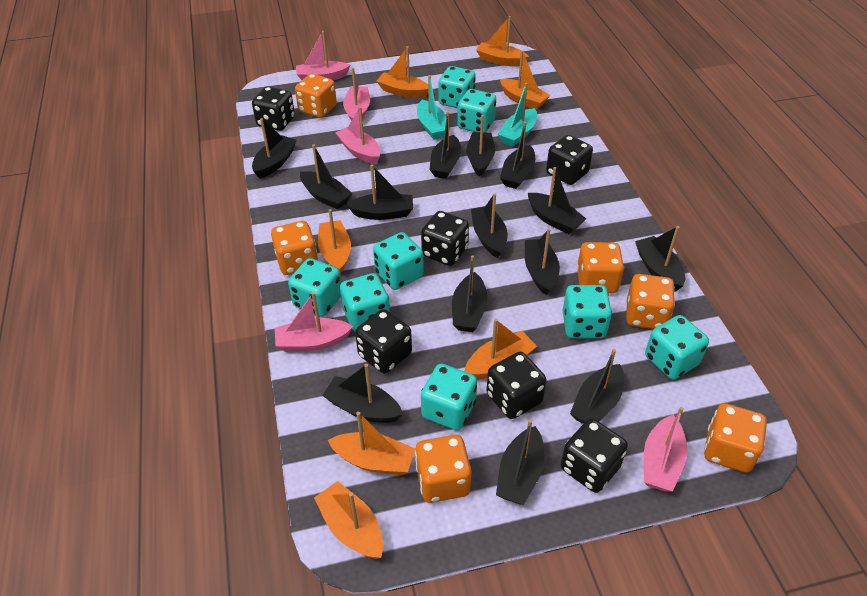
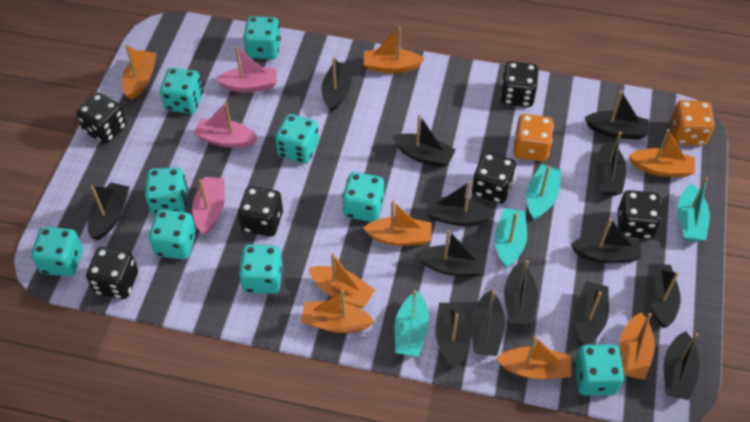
orange boat: [314,481,383,559] [318,209,351,274] [328,412,415,475] [377,46,428,98] [465,319,537,380] [476,16,529,66] [500,51,550,110] = 7 -> [122,45,157,100] [301,290,375,333] [309,253,375,308] [363,200,432,246] [364,26,424,73] [496,336,571,379] [619,312,655,380] [629,129,695,177] = 8
orange dice: [271,221,318,275] [295,74,337,118] [415,435,472,503] [577,242,624,293] [626,274,675,329] [704,403,767,473] = 6 -> [513,114,554,161] [671,100,715,146] = 2
pink boat: [275,292,353,352] [296,31,350,80] [335,107,381,164] [343,67,370,121] [644,407,687,491] = 5 -> [192,177,225,235] [194,102,258,148] [215,46,277,92] = 3
turquoise boat: [417,75,450,140] [498,83,537,147] = 2 -> [395,290,429,357] [495,208,527,268] [526,164,561,221] [677,177,710,242] = 4
turquoise dice: [288,258,341,317] [340,273,390,332] [373,232,424,290] [421,364,477,430] [439,66,476,108] [457,89,496,133] [562,285,612,338] [645,315,709,380] = 8 -> [31,227,83,277] [145,168,188,214] [149,209,196,259] [160,68,203,114] [239,244,283,294] [243,16,281,59] [275,114,319,164] [342,172,384,222] [574,344,624,396] = 9

